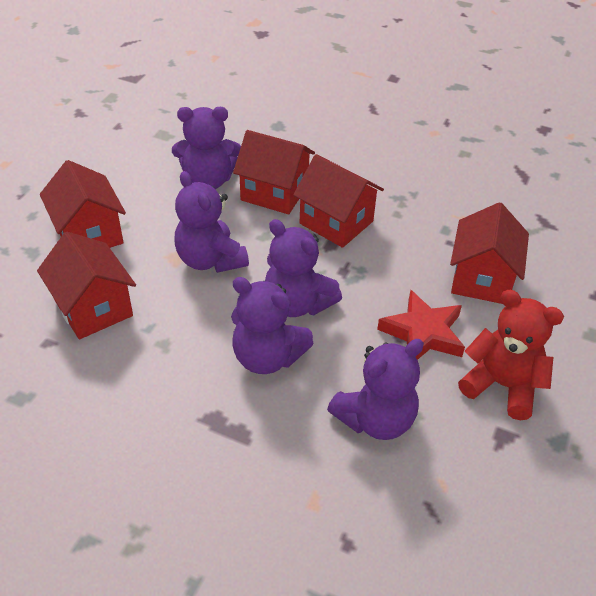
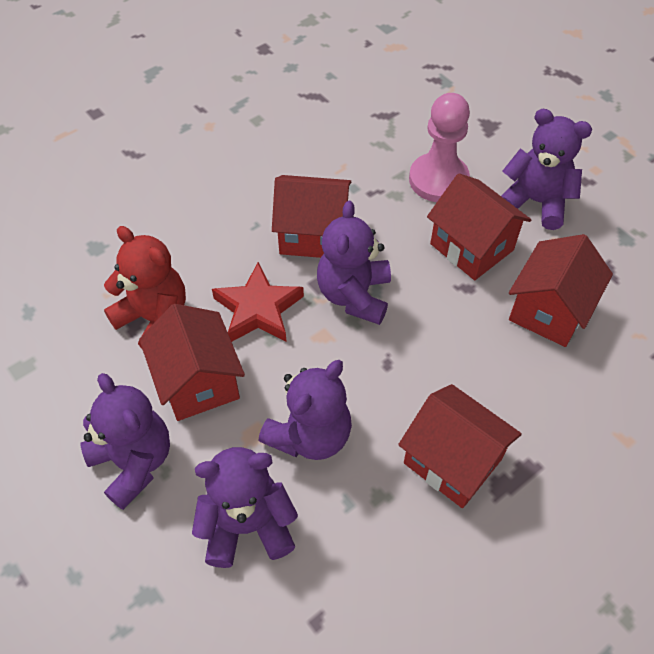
pink pawn: none = 0 -> [409,93,470,202] = 1

